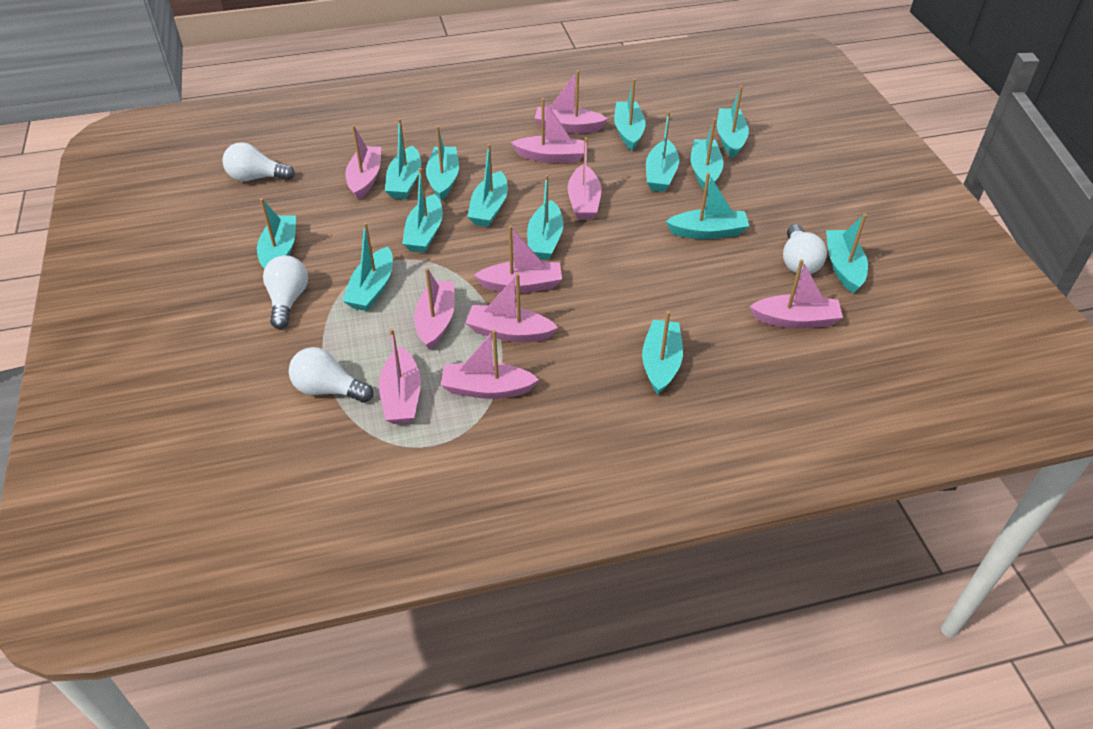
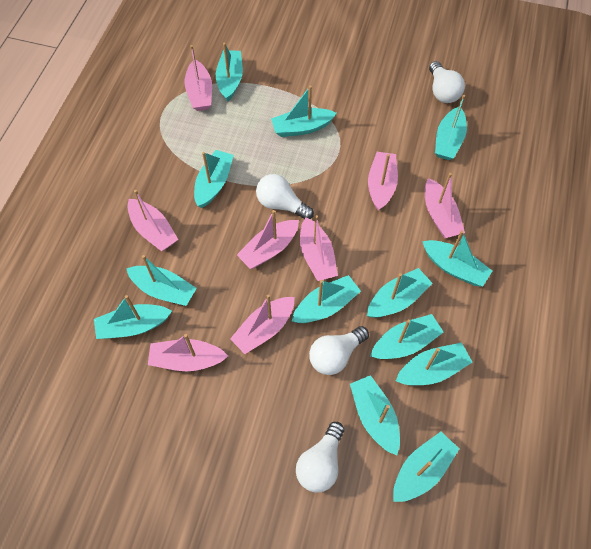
pink boat: [345,125,381,200] [379,328,421,424] [414,268,455,350] [440,330,539,399] [465,274,558,342] [474,225,562,293] [511,98,584,163] [535,70,608,133] [568,137,601,220] [750,259,843,328] = 10 -> [127,190,178,251] [148,334,228,371] [185,45,212,111] [230,295,295,354] [237,210,299,269] [300,215,338,281] [368,152,398,211] [425,173,465,238] = 8
turquoise boat: [257,198,296,269] [343,222,393,311] [385,118,421,199] [402,168,443,253] [426,126,459,201] [467,144,508,227] [527,175,563,260] [614,78,646,150] [642,311,683,395] [646,111,679,192] [665,173,749,239] [691,118,724,192] [717,86,749,158] [826,214,868,293] = 14 -> [94,295,172,339] [126,255,197,306] [194,150,234,208] [216,43,243,101] [271,86,337,137] [292,275,361,323] [350,375,400,456] [367,268,432,318] [370,314,444,359] [393,432,459,502] [396,342,472,385] [422,230,492,287] [435,95,467,160] = 13

